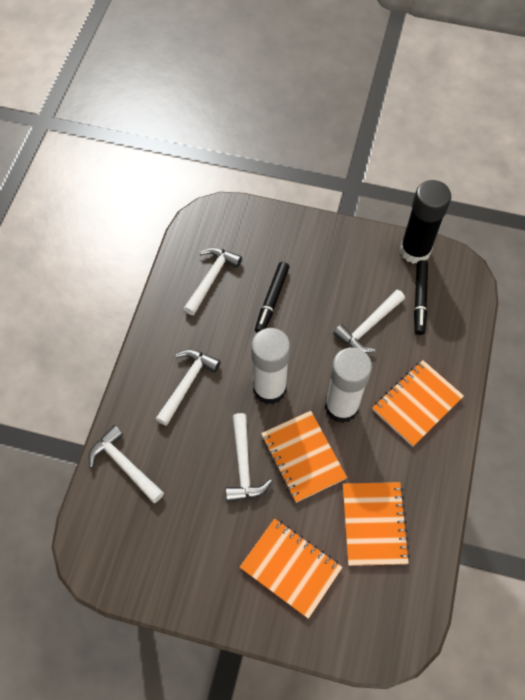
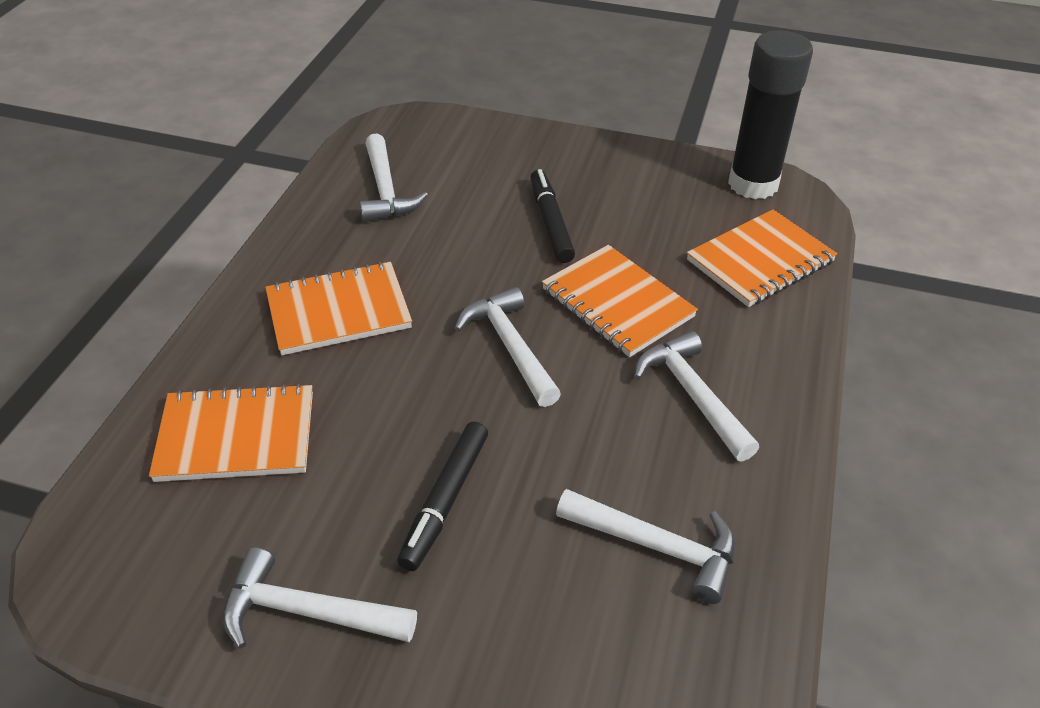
white glue stick: [251,328,290,404] [325,348,372,423] = 2 -> none = 0

